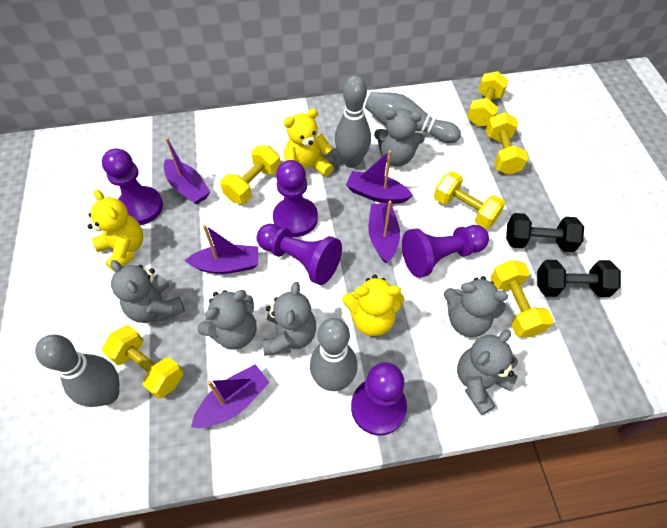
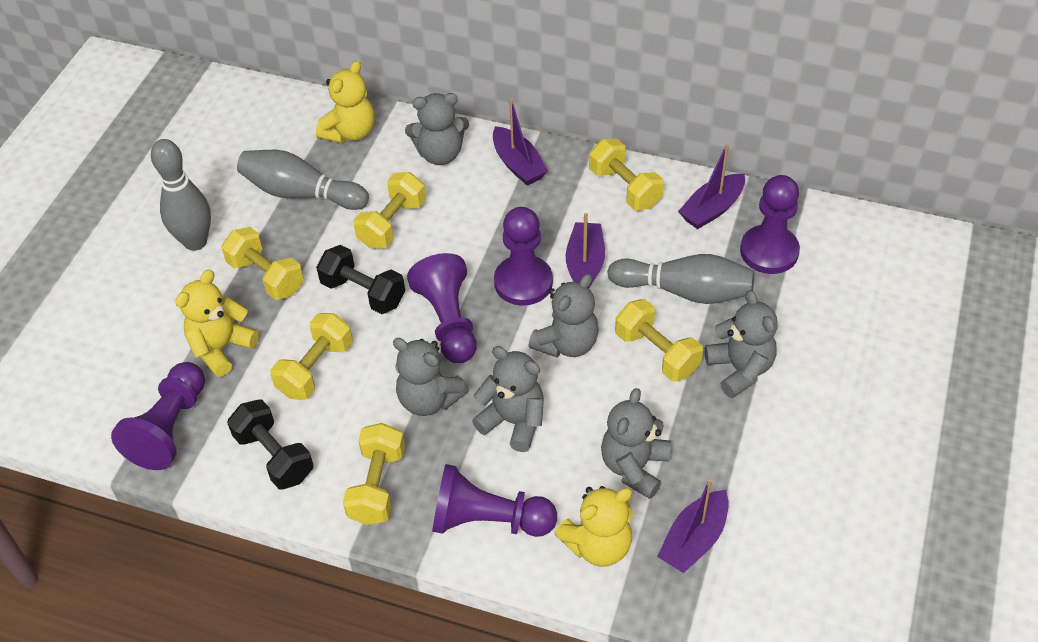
grey bowling pin: [35,335,119,407] [310,318,358,391] [335,76,371,168] [365,92,461,143] = 4 -> [151,139,211,251] [237,150,369,210] [607,254,754,304] = 3
purple boat: [164,137,210,205] [185,224,258,274] [191,364,270,428] [346,150,413,204] [369,201,400,263] = 5 -> [493,99,548,185] [566,213,605,288] [657,479,729,573] [678,144,745,229] = 4

